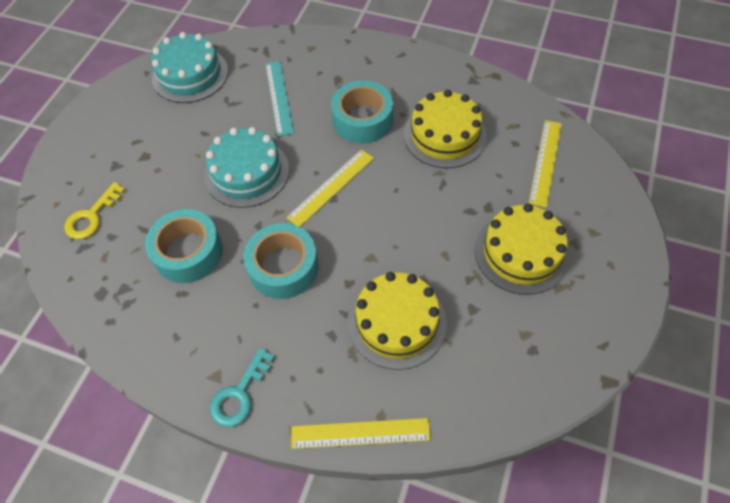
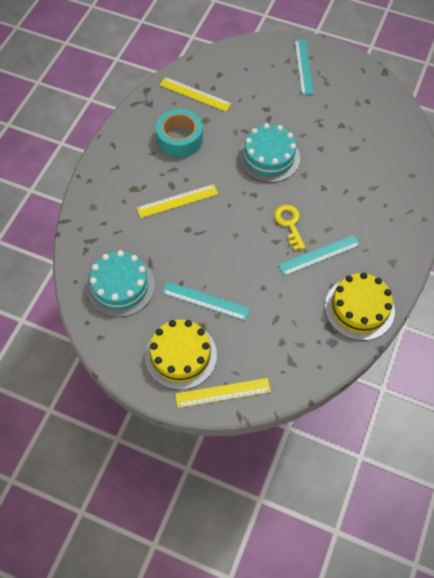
turquoise key: [210,348,274,427] = 1 -> none = 0
turquoise ruler: [265,61,294,136] = 1 -> [162,282,250,321] [278,235,360,276] [295,40,314,95] = 3
turquoise tape: [145,209,223,283] [243,223,319,299] [331,80,393,144] = 3 -> [156,109,203,157] = 1
yellow cake: [348,272,447,370] [404,90,487,168] [475,204,569,295] = 3 -> [145,320,217,390] [325,272,395,341] = 2

